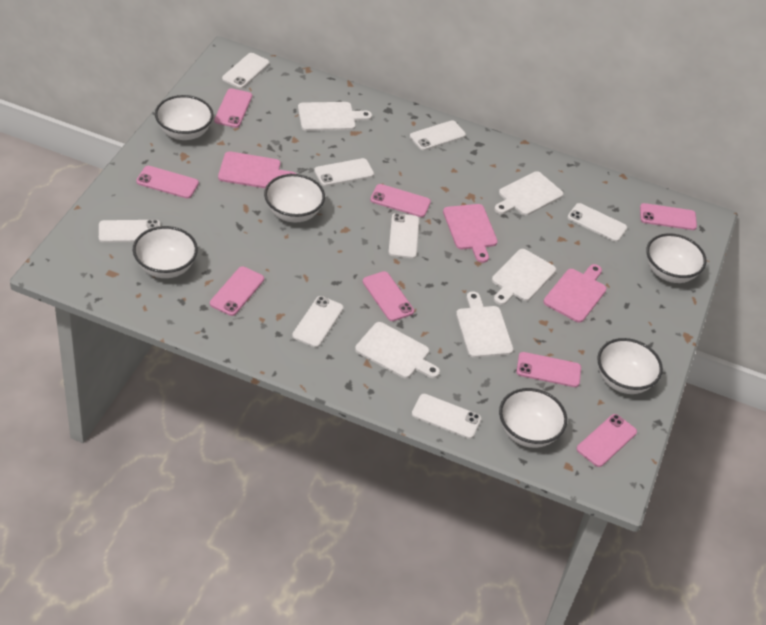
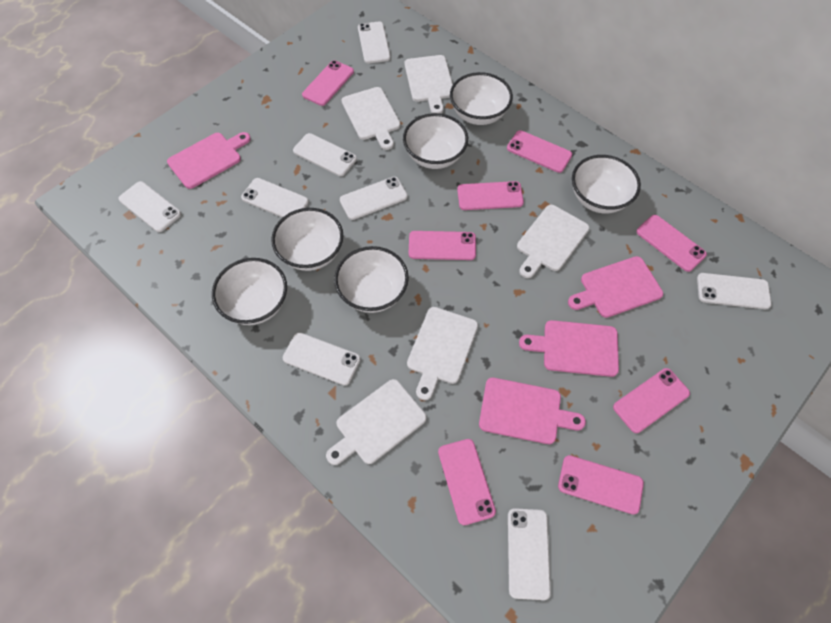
pink cutting board: [218,151,296,188] [443,204,498,263] [543,264,606,323] = 3 -> [167,132,251,189] [479,378,586,444] [519,320,619,377] [568,256,663,318] = 4

